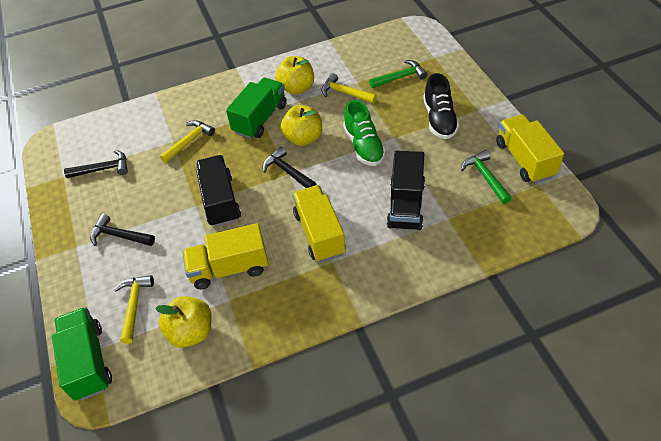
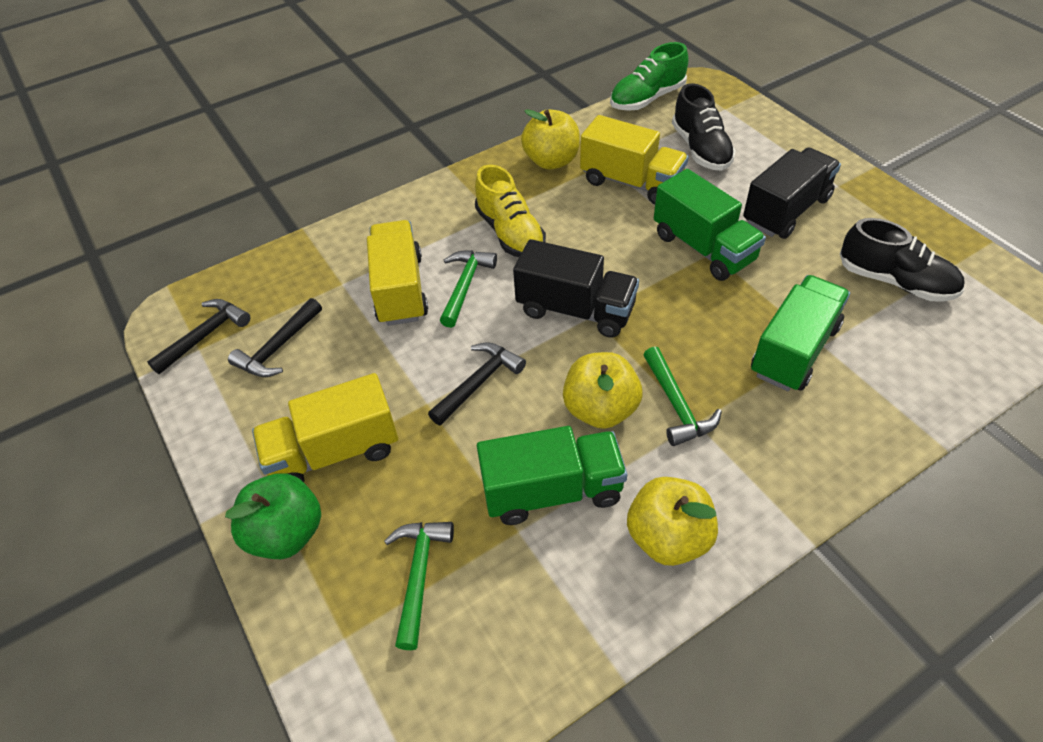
black shoe: [423,73,459,139] = 1 -> [672,83,736,171] [840,218,964,302] = 2
green apple: none = 0 -> [225,473,321,559] = 1
green hammer: [369,60,427,88] [461,150,512,204] = 2 -> [384,522,454,650] [440,250,497,328] [644,347,722,446] = 3
green truck: [52,307,112,401] [226,77,287,139] = 2 -> [477,426,627,525] [654,169,766,281] [751,275,850,391] = 3
yellow hammer: [114,275,154,344] [160,120,215,163] [321,73,377,103] = 3 -> none = 0
yellow shoe: none = 0 -> [475,165,546,257] = 1

